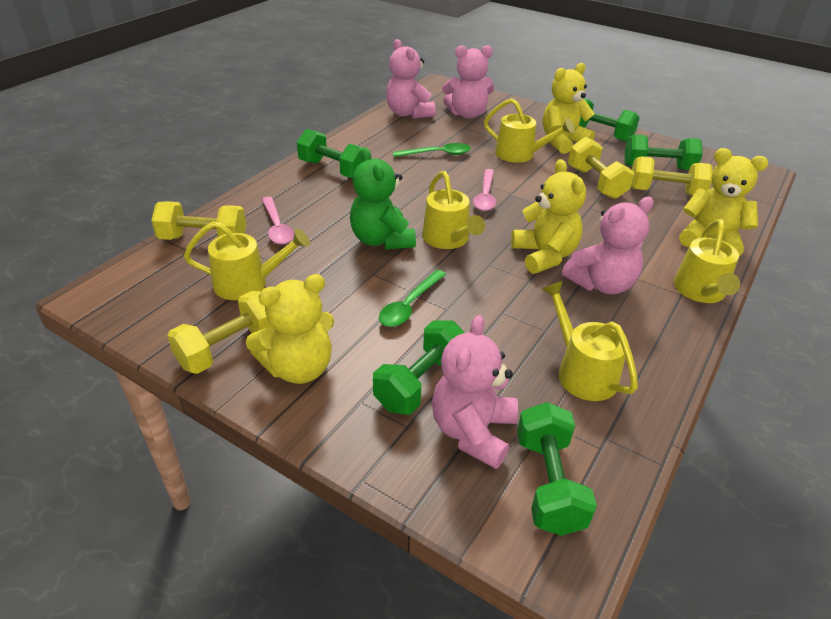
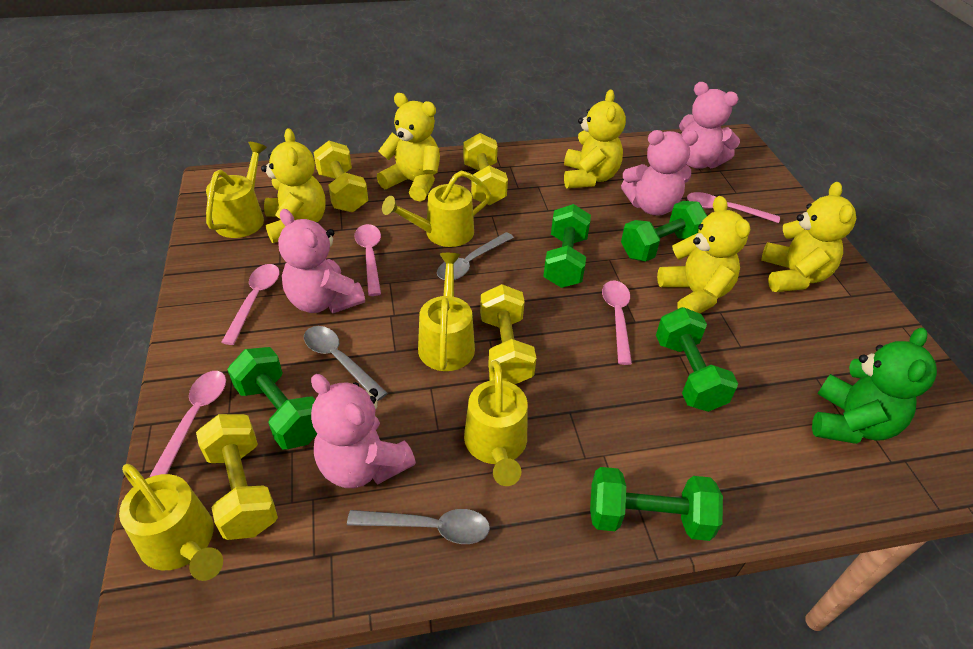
green spoon: [379,270,446,327] [393,143,471,157] = 2 -> none = 0
grey spoon: none = 0 -> [304,326,388,401] [347,509,490,544] [437,232,514,280] = 3
pink spoon: [262,197,294,245] [473,169,496,211] = 2 -> [149,371,226,477] [221,264,280,345] [355,224,381,296] [602,280,632,365] [687,192,780,223] = 5
yellow teddy bear: [246,274,334,384] [511,159,586,274] [543,63,595,154] [679,148,768,256] = 4 -> [261,128,325,243] [377,93,440,201] [564,89,626,188] [657,196,750,313] [761,182,856,292] = 5

